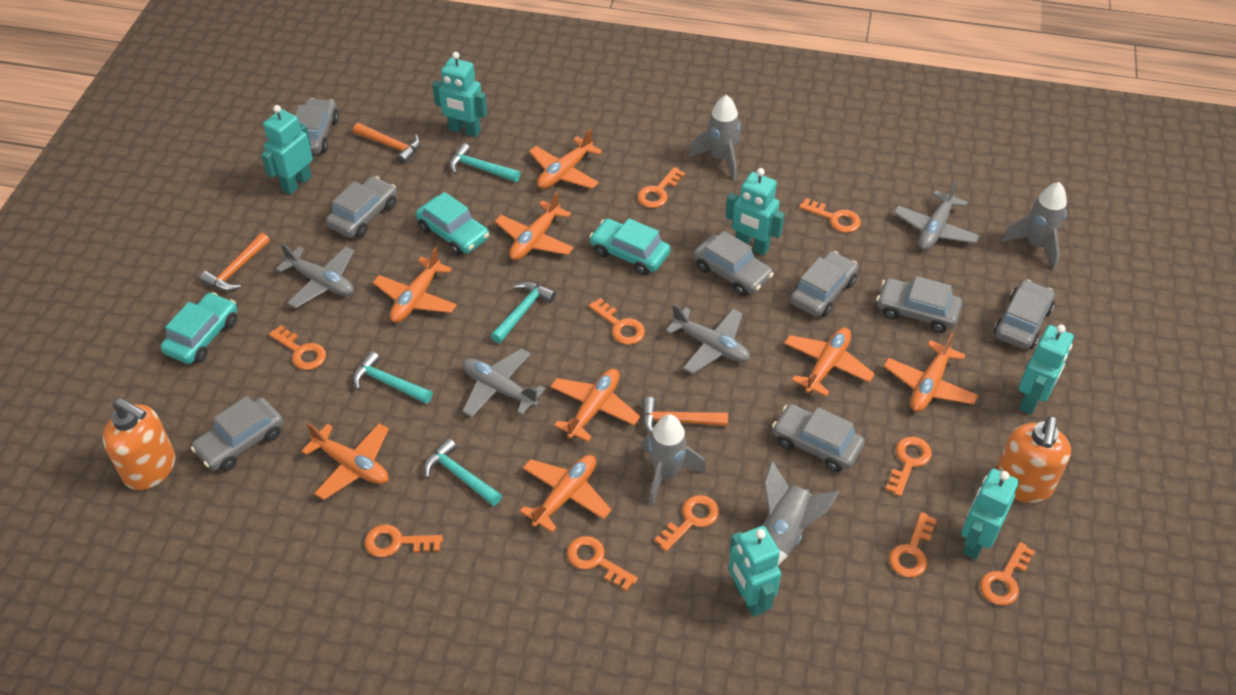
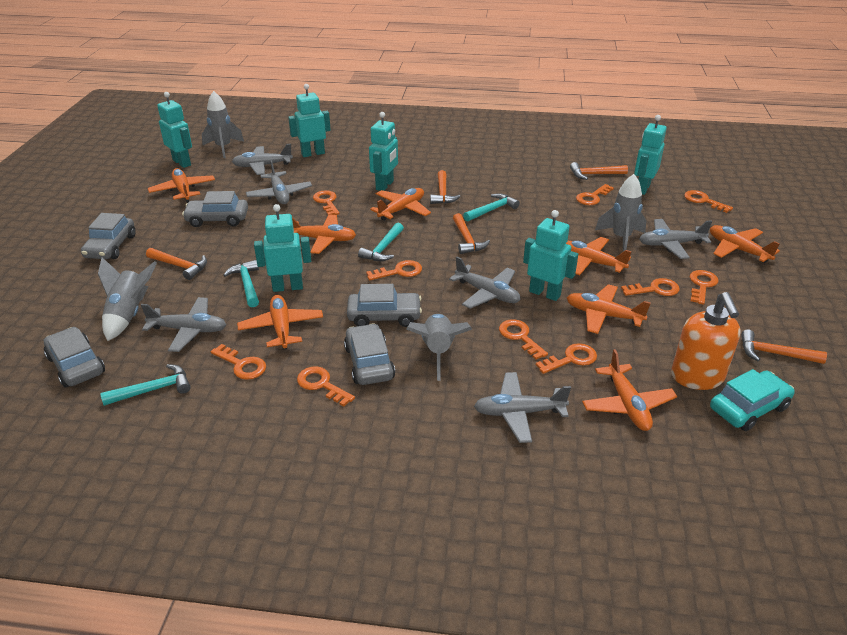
grey car: [191,396,284,472] [295,98,339,154] [326,176,397,238] [693,231,774,296] [772,404,865,472] [790,251,858,317] [876,276,962,333] [994,279,1055,349] = 8 -> [44,327,105,387] [81,213,135,259] [182,191,248,227] [344,323,395,385] [347,284,422,327] = 5
grey plane: [276,243,354,308] [462,348,546,417] [665,304,750,374] [894,181,980,250] = 4 -> [141,297,226,352] [232,144,293,175] [246,160,312,204] [449,257,520,309] [474,372,571,443] [639,219,712,259] = 6
orange hammer: [200,233,270,291] [353,123,421,164] [642,397,728,435] = 3 -> [146,248,207,280] [430,170,461,204] [453,213,490,254] [570,162,628,180] [741,329,827,364] = 5
orange soap dispenser: [103,398,175,490] [996,416,1071,503] = 2 -> [671,292,741,390] = 1
turquoise car: [160,292,237,364] [416,192,489,256] [589,218,671,275] = 3 -> [710,369,795,431] = 1

